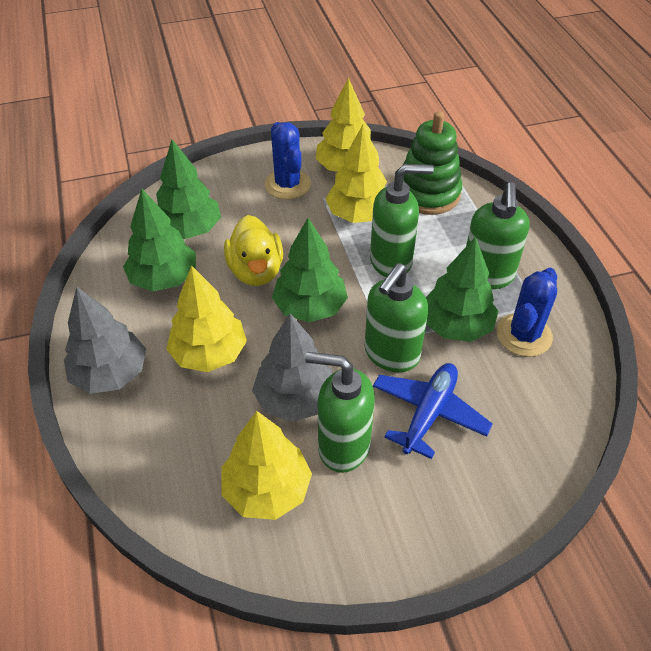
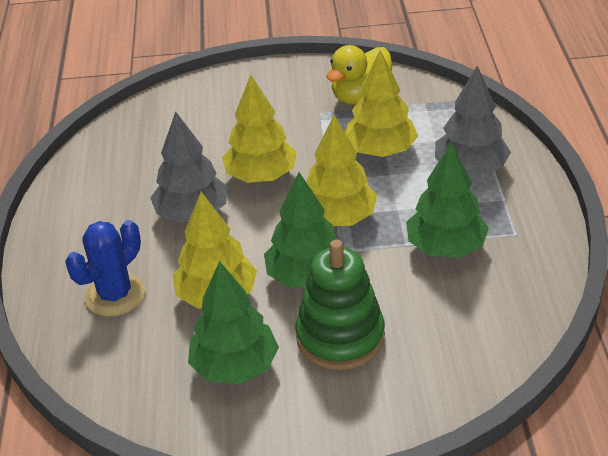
blue cactus: [265,122,311,200] [497,268,557,357] = 2 -> [65,220,145,317] = 1
blue plane: [373,363,493,459] = 1 -> none = 0
green soap dispenser: [305,352,375,473] [365,263,428,372] [370,164,434,277] [466,182,530,289] = 4 -> none = 0
green tree: [123,189,196,292] [156,139,221,239] [272,218,348,322] [426,237,499,342] = 4 -> [188,261,279,384] [264,172,336,288] [406,143,489,258] = 3

